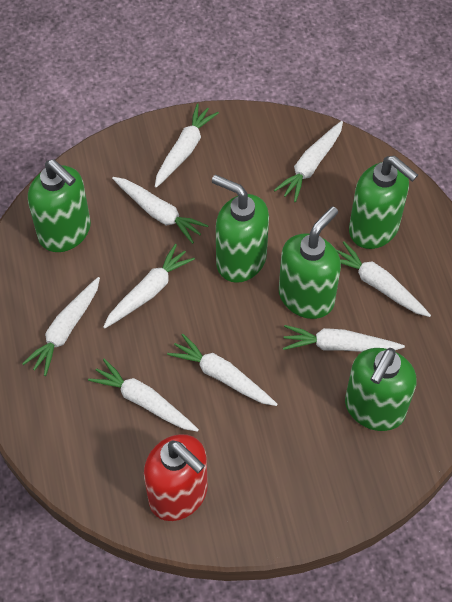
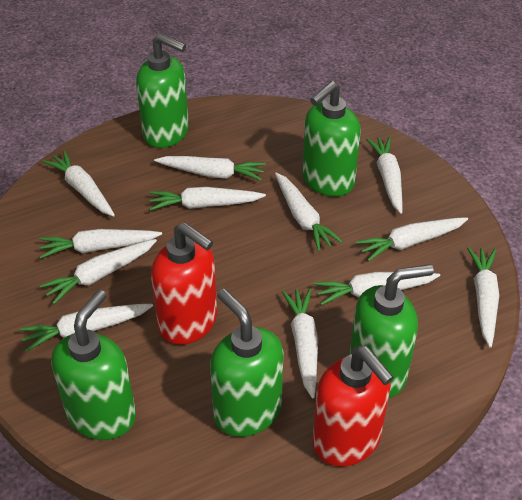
red soap dispenser: [144,434,208,521] = 1 -> [151,222,217,345] [313,346,394,467] = 2
white carrot: [22,277,100,376] [88,359,199,432] [103,244,195,329] [112,177,209,244] [155,103,219,188] [167,333,278,406] [274,121,343,202] [283,325,405,352] [336,242,431,317] = 9 -> [20,304,153,352] [39,229,162,259] [40,239,157,304] [43,150,115,217] [150,187,266,211] [154,156,266,181] [275,172,343,251] [282,288,318,398] [314,272,440,305] [356,217,468,262] [366,136,403,214] [467,247,499,347] = 12

